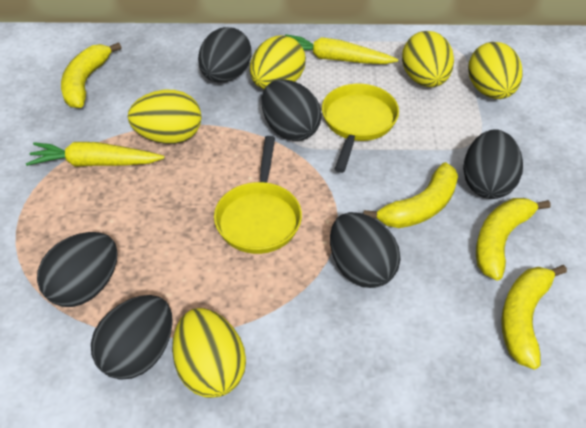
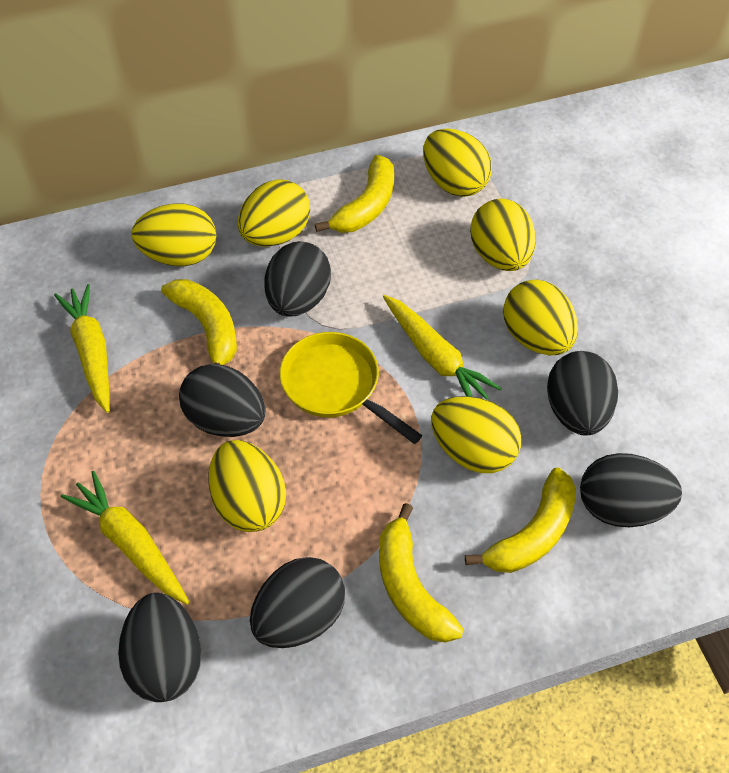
yellow carrot: [26,142,165,167] [285,34,398,64] = 2 -> [54,284,110,413] [61,471,189,604] [383,295,502,400] = 3
yellow egg: [128,90,202,144] [172,308,246,398] [250,35,306,89] [402,31,454,87] [468,42,523,99] = 5 -> [131,203,216,266] [209,440,286,532] [238,179,310,247] [423,128,492,197] [431,396,522,473] [470,198,536,271] [503,280,578,355] = 7
yellow pan: [214,136,302,254] [322,84,399,173] = 2 -> [280,332,422,444] = 1

